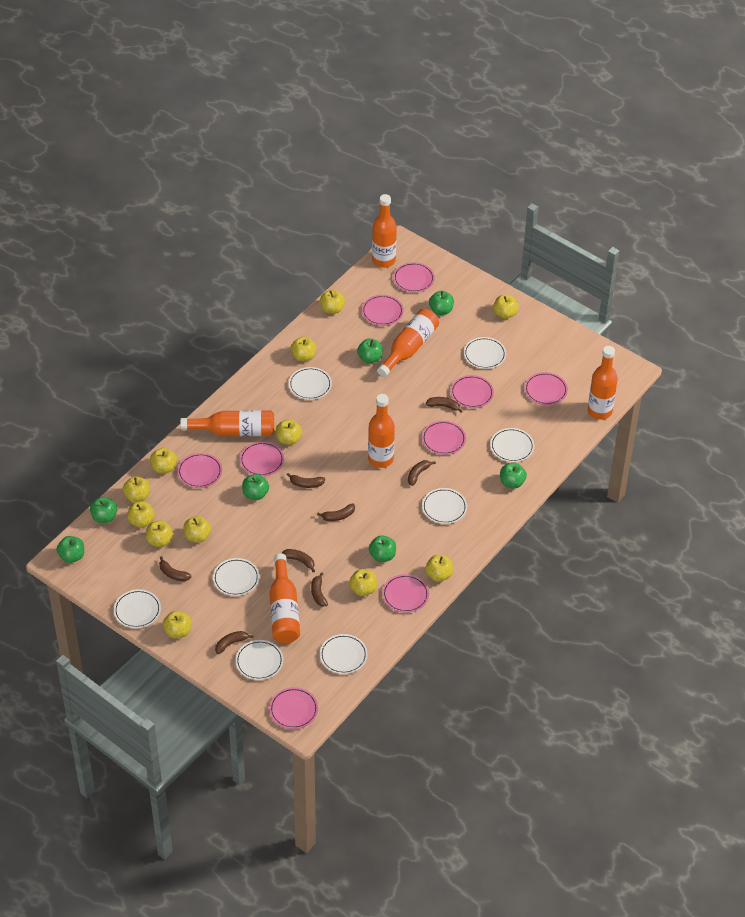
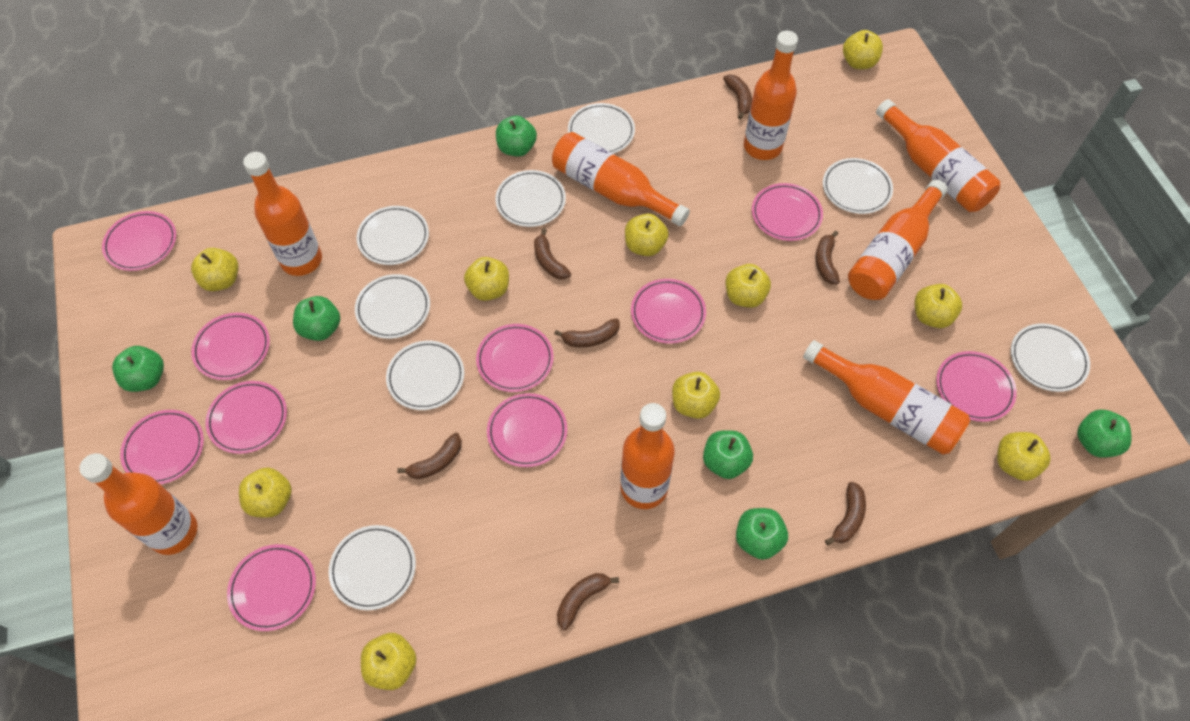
brown banana: [159,556,191,581] [215,631,253,654] [282,549,315,572] [287,473,325,488] [311,573,328,607] [317,503,355,521] [408,460,436,486] [425,397,462,413] = 8 -> [397,433,462,479] [534,229,571,280] [554,318,620,347] [557,573,619,630] [723,74,752,120] [816,231,840,284] [825,482,866,545] = 7
green apple: [57,536,84,563] [90,497,117,523] [242,474,269,500] [357,338,383,363] [369,535,396,562] [429,291,454,315] [500,463,527,489] = 7 -> [112,346,164,392] [293,296,340,341] [496,116,537,157] [703,430,753,479] [736,508,788,560] [1077,410,1132,458] = 6
orange bottle: [180,410,274,436] [269,553,300,643] [368,394,395,468] [372,194,397,268] [377,309,439,377] [588,346,618,420] = 6 -> [79,453,197,555] [243,152,322,276] [552,132,690,226] [621,403,675,509] [744,31,798,160] [803,340,970,455] [848,180,948,300] [876,99,1000,212] = 8
pink plate: [177,453,222,488] [240,441,284,476] [269,687,318,729] [362,295,404,326] [382,574,429,613] [393,262,435,292] [422,421,466,455] [451,375,494,408] [525,372,568,405] = 9 -> [102,211,176,271] [120,410,204,484] [191,313,270,380] [205,381,287,454] [227,544,316,631] [476,324,554,392] [487,393,567,467] [631,279,706,344] [752,183,823,241] [936,351,1017,422] = 10
yellow apple: [123,476,150,503] [127,501,155,528] [146,520,173,547] [150,448,177,473] [163,611,191,638] [184,516,211,543] [276,419,302,445] [291,337,317,361] [320,289,345,314] [349,569,377,596] [425,555,453,582] [493,295,518,319] = 12 -> [191,248,239,291] [239,468,292,518] [361,633,417,690] [464,257,509,301] [625,213,669,256] [672,372,720,419] [726,264,771,308] [843,30,883,69] [915,284,962,328] [997,432,1051,481] = 10

